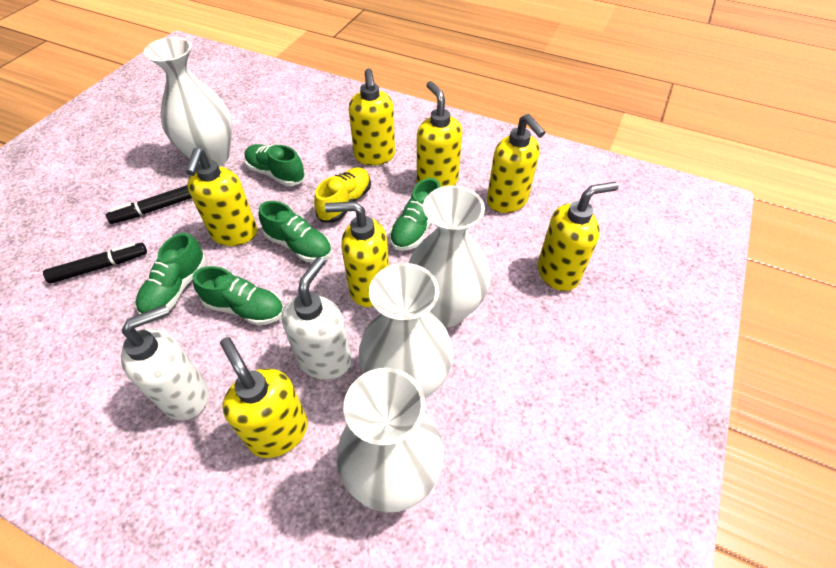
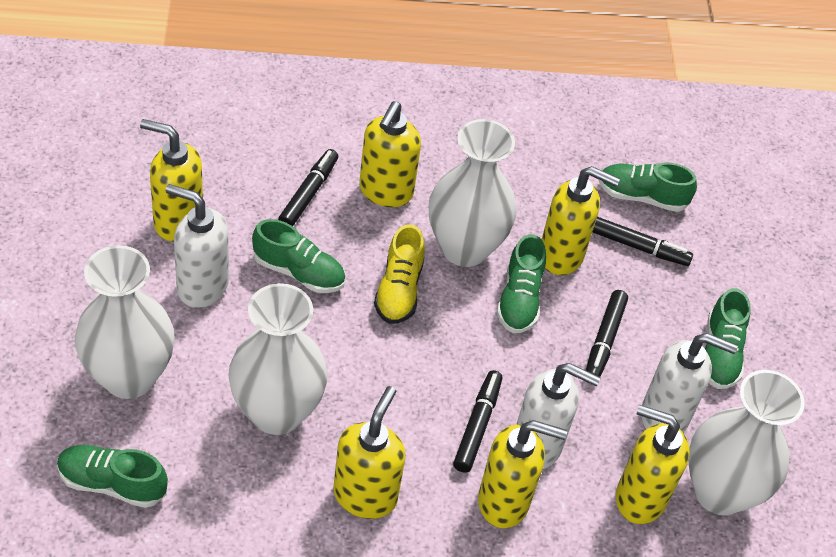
black marker: [43,243,147,284] [106,185,192,224] = 2 -> [278,149,338,226] [453,370,503,473] [586,290,628,377] [592,217,693,266] = 4
white soap dispenser: [121,305,209,420] [281,257,351,380] = 2 -> [166,184,229,308] [516,363,601,469] [642,333,738,433] = 3
yellow soap dispenser: [186,148,257,246] [220,337,308,458] [325,201,389,307] [349,68,395,165] [417,81,462,187] [487,114,546,213] [538,182,618,291] = 7 -> [140,119,203,241] [334,386,405,519] [359,101,421,207] [478,420,567,528] [542,166,620,275] [616,405,690,524] = 6

